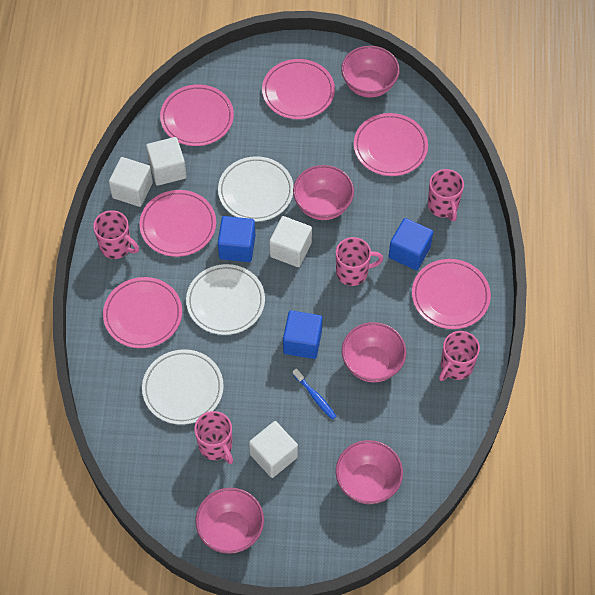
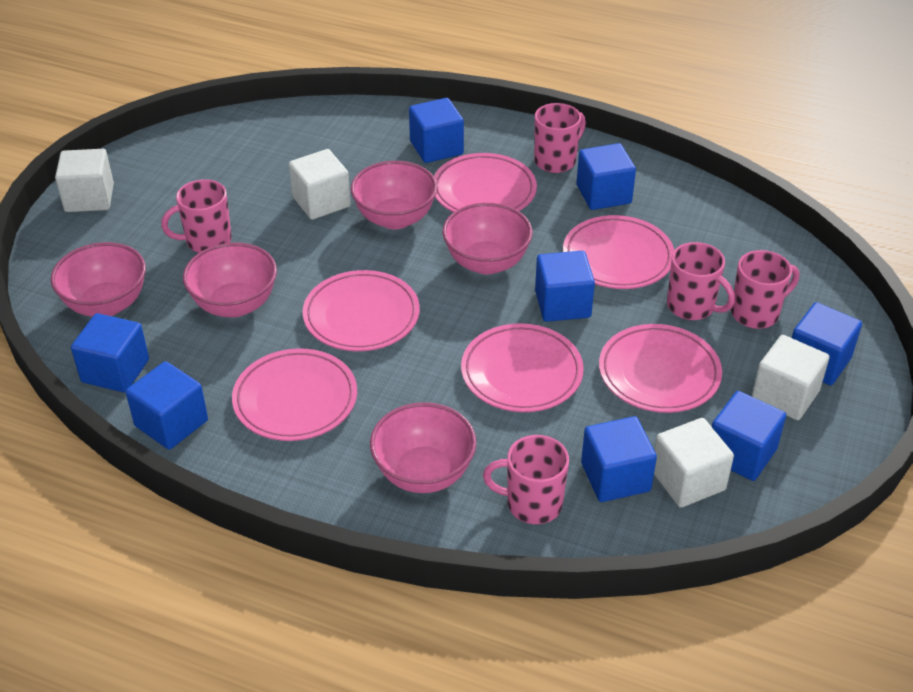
blue cube: [218,216,255,262] [283,310,322,359] [389,218,433,270] = 3 -> [71,313,149,393] [126,361,208,450] [409,98,464,163] [535,251,595,322] [577,143,636,210] [581,416,657,502] [712,391,786,481] [792,302,862,385] = 8
blue toothbrush: [293,368,336,420] = 1 -> none = 0
white plate: [142,349,224,425] [186,264,265,335] [218,156,294,222] = 3 -> none = 0

